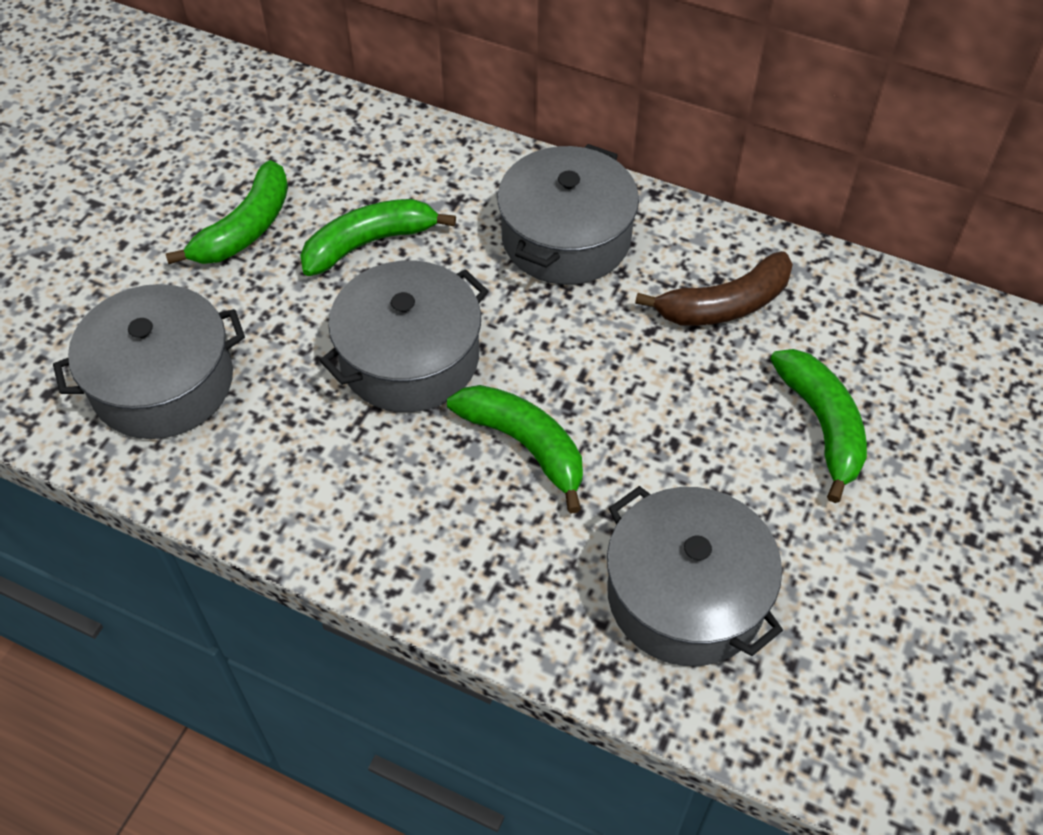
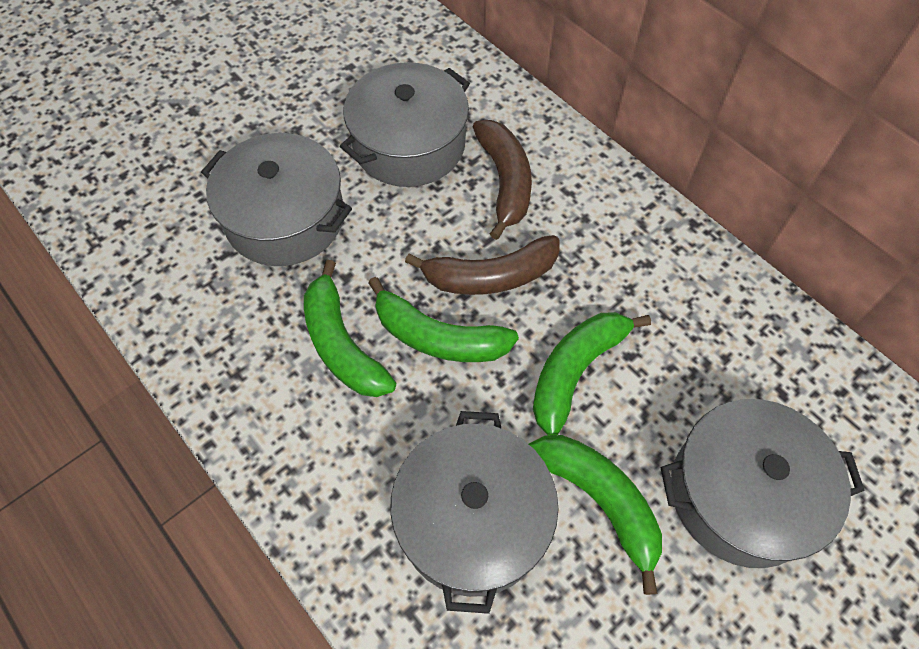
brown banana: [635,251,793,326] = 1 -> [405,235,559,295] [473,120,532,240] = 2

